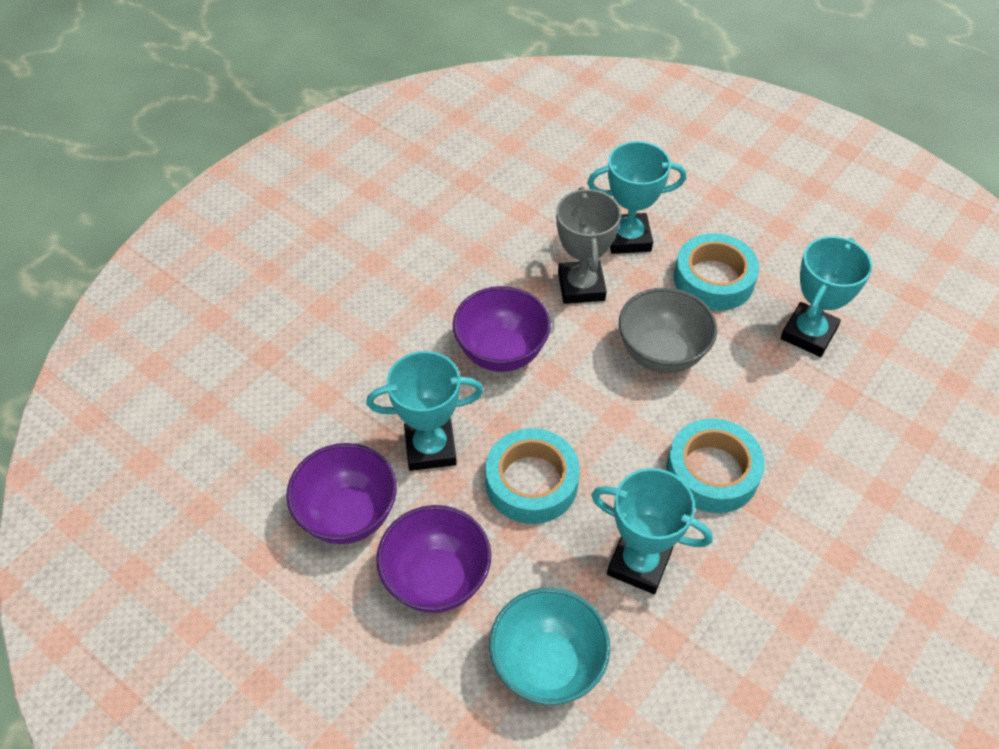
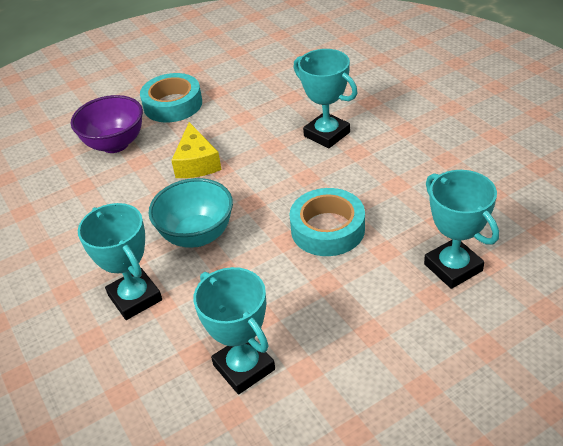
grey bowl: [619,287,717,373] = 1 -> none = 0
grey trophy: [556,187,622,304] = 1 -> none = 0
purple bowl: [286,443,397,544] [376,505,491,613] [453,286,551,372] = 3 -> [71,95,143,153] = 1
turquoise tape: [485,428,580,524] [666,418,765,513] [674,233,759,311] = 3 -> [140,73,202,122] [289,188,365,256] = 2
yellow cheese: none = 0 -> [171,122,222,178] = 1

